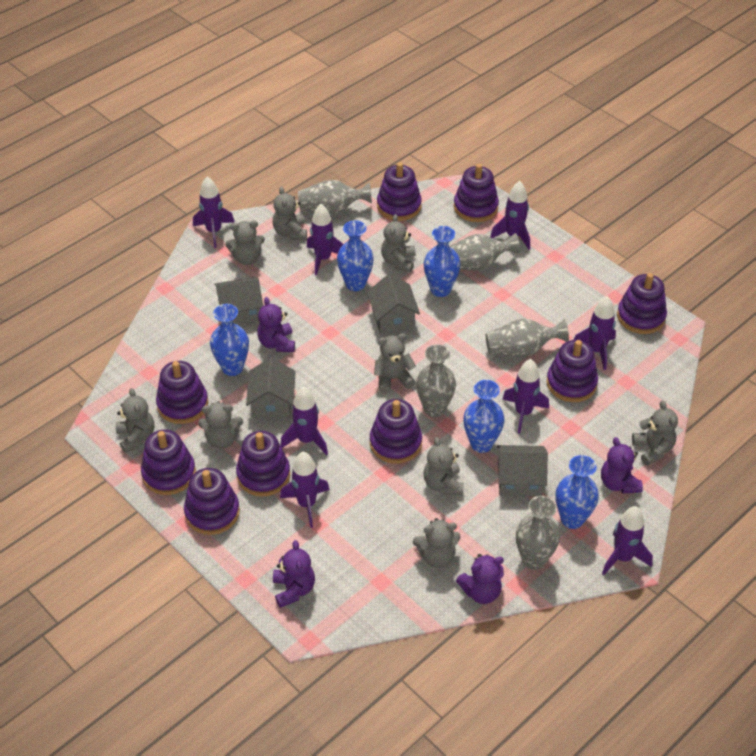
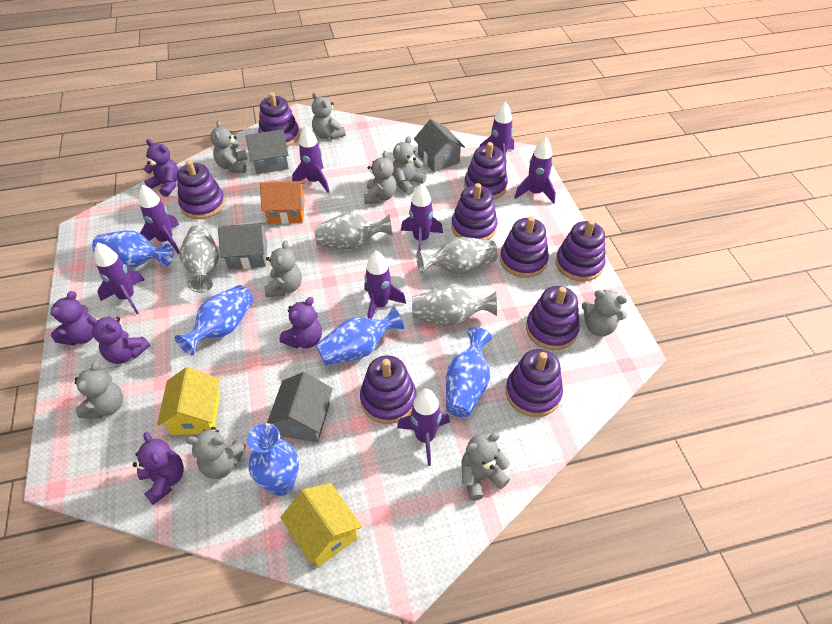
grey vase: [298,180,372,214] [416,344,456,417] [450,233,520,270] [486,319,569,357] [516,496,560,570] = 5 -> [180,225,219,293] [314,213,393,249] [412,286,497,325] [416,237,498,275] = 4
orange house: none = 0 -> [260,181,305,224] = 1
purple teddy bear: [257,297,295,352] [273,540,315,608] [456,554,504,604] [601,437,643,494] = 4 -> [50,291,93,346] [87,316,150,364] [133,432,184,505] [143,139,178,197] [279,297,322,348] = 5
yellow house: none = 0 -> [157,367,220,435] [280,483,362,567] = 2

